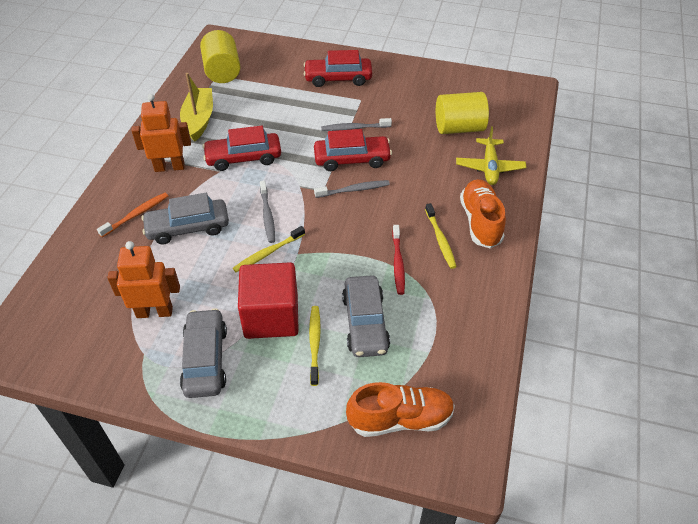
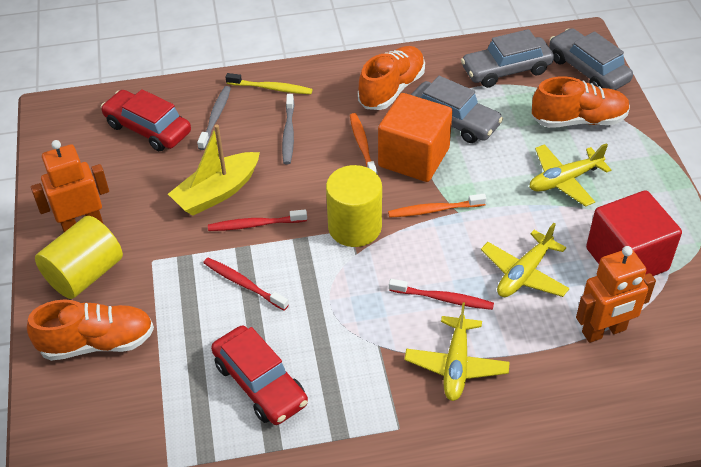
grey toothbrush: [260,181,275,243] [314,180,390,198] [321,118,392,131] = 3 -> [197,86,231,150] [282,94,295,164] = 2
orange cube: none = 0 -> [378,93,452,182] = 1
orange shoe: [346,382,455,437] [460,179,506,248] = 2 -> [27,299,154,361] [358,46,425,110] [532,76,630,128] = 3
orange toothbrush: [97,193,168,237] = 1 -> [350,113,377,173] [388,194,486,218] = 2
red car: [203,126,281,171] [304,50,372,87] [314,129,392,171] = 3 -> [101,89,191,151] [211,326,308,425] = 2
red toothbrush: [392,225,405,295] = 1 -> [203,258,289,311] [208,209,307,231] [389,279,494,310] = 3
yellow plane: [456,126,526,185] = 1 -> [404,302,510,401] [481,223,570,297] [530,143,611,207] = 3
yellow toothbrush: [233,226,305,272] [309,306,321,386] [425,203,457,269] = 3 -> [225,73,313,94] = 1

